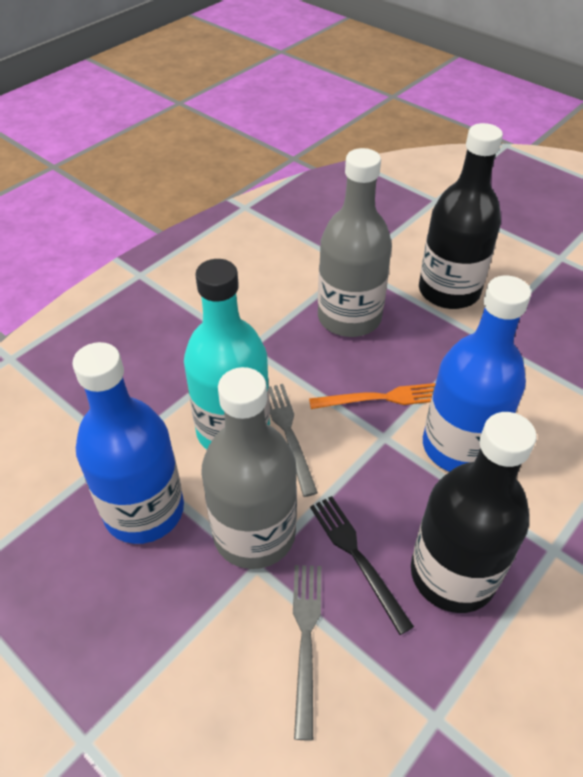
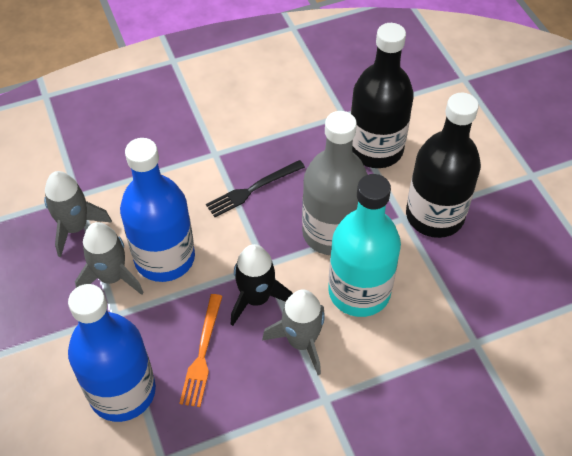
black rocket: none = 0 -> [231,244,293,326] = 1
grey bottle: [202,367,297,569] [318,148,392,337] = 2 -> [302,111,368,255] = 1
grey fork: [269,384,318,497] [293,565,321,740] = 2 -> none = 0
grey rocket: none = 0 -> [44,171,112,257] [75,222,144,295] [262,289,325,375] = 3

